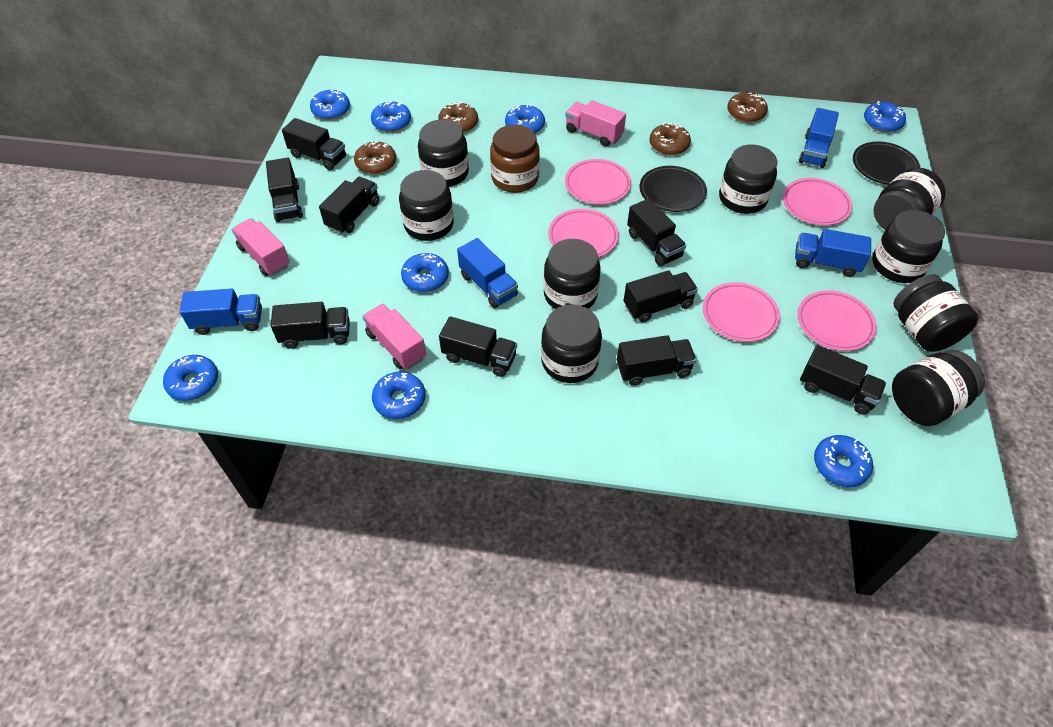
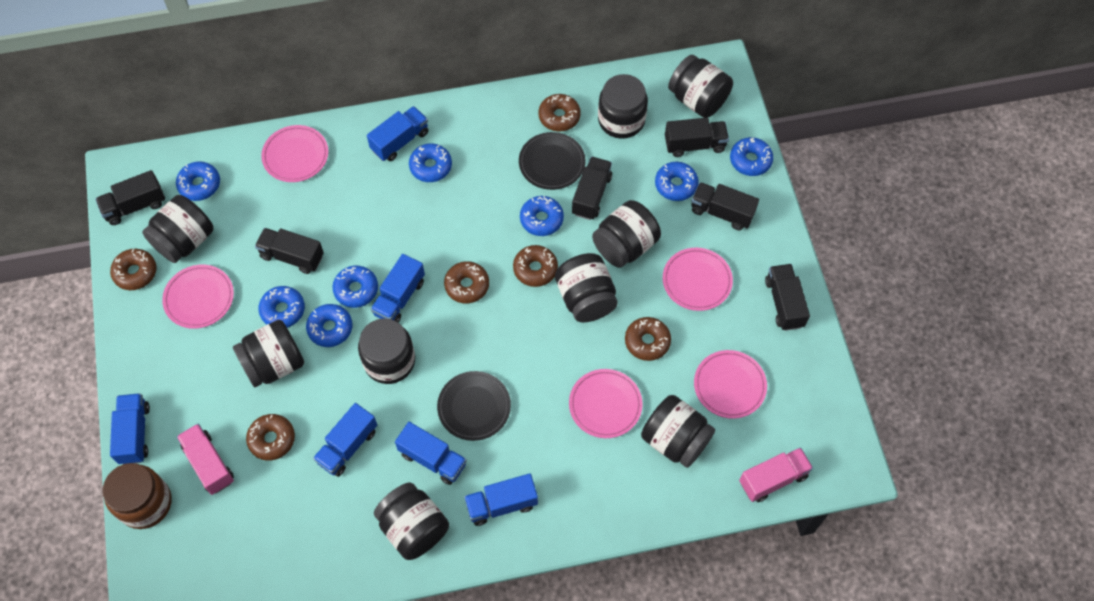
black truck: [266,158,303,222] [271,302,350,349] [282,118,346,170] [319,177,379,234] [439,316,517,377] [617,335,696,386] [624,270,698,322] [627,198,686,266] [800,345,886,415] = 9 -> [95,170,165,225] [255,228,324,274] [572,156,612,220] [665,118,729,157] [691,182,759,230] [765,264,810,331] = 6
blue truck: [180,289,262,335] [457,238,518,308] [795,229,871,277] [799,108,839,168] = 4 -> [110,393,150,464] [313,403,377,477] [367,106,428,161] [371,254,425,323] [395,422,467,485] [464,473,538,526] = 6
brown donut: [354,141,396,174] [438,102,478,133] [649,123,691,155] [727,92,768,123] = 4 -> [110,249,157,290] [246,414,295,461] [444,261,489,303] [513,245,558,287] [538,94,581,132] [625,317,671,361] = 6
pink truck: [231,218,290,276] [362,304,426,369] [565,100,626,146] = 3 -> [177,424,234,495] [739,447,813,502] = 2

